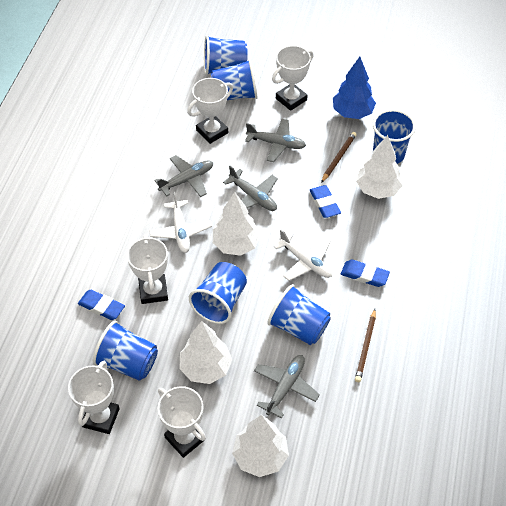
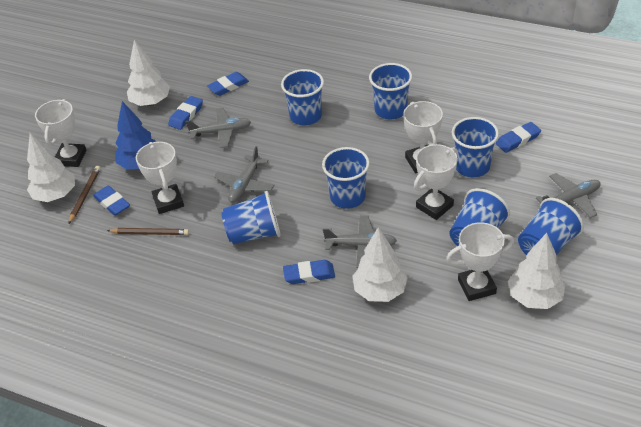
blue cup: [93,321,158,381] [189,262,247,324] [204,35,248,75] [211,59,258,100] [267,284,331,345] [373,109,416,164] = 6 -> [221,191,281,244] [281,69,324,125] [322,147,370,209] [369,63,412,119] [450,188,510,246] [452,117,499,177] [518,198,584,255] = 7
blue eraser: [78,290,125,320] [310,185,341,218] [341,260,390,287] = 3 -> [93,185,130,216] [168,96,203,130] [207,72,249,96] [283,260,335,284] [496,122,541,153] = 5
white plane: [149,192,212,253] [274,230,332,281] = 2 -> none = 0

